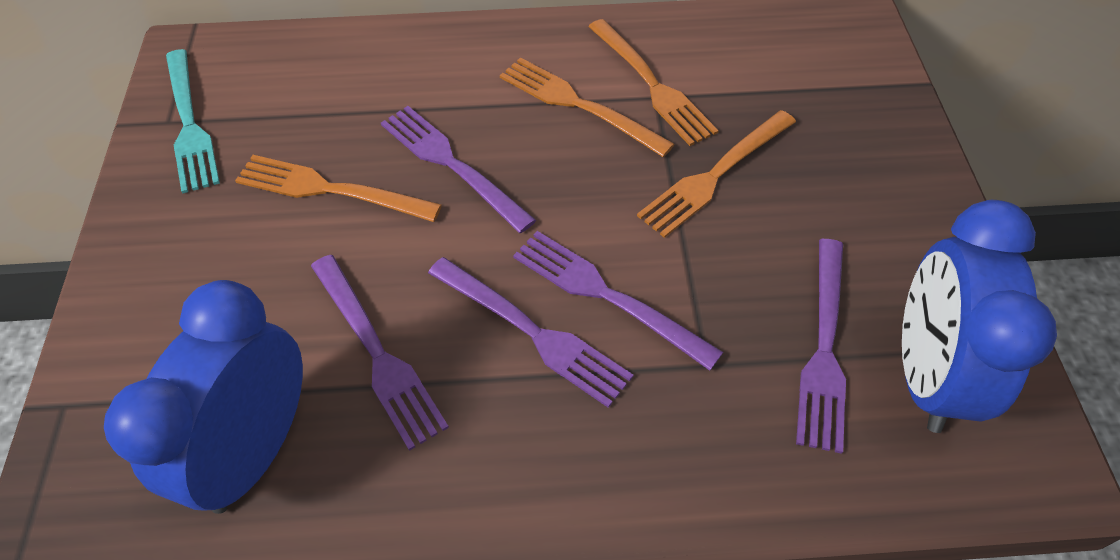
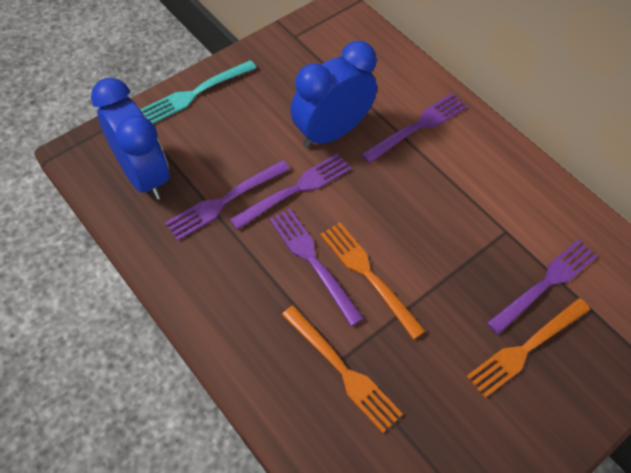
orange fork: [235,155,442,222] [500,57,675,157] [588,19,719,146] [637,110,796,238] = 4 -> [282,305,403,433] [320,222,425,340] [466,298,590,398] = 3

